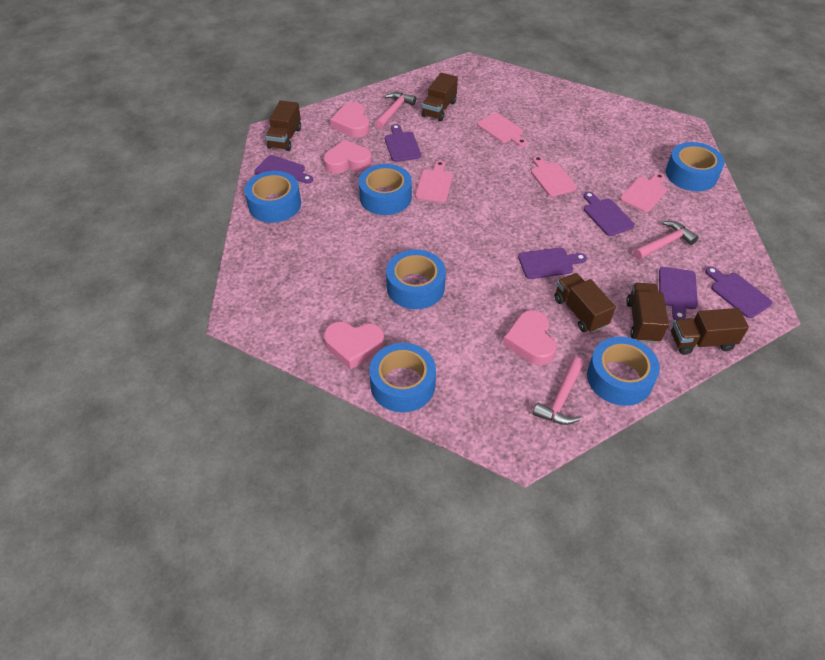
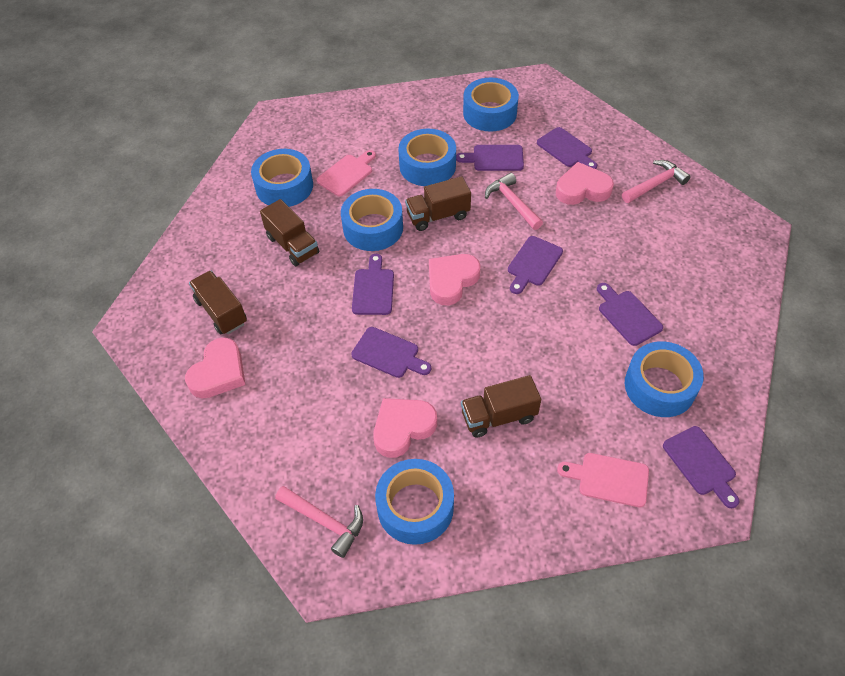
brown truck: [266,100,301,151] [422,73,458,121] [555,273,616,333] [626,283,669,343] [671,308,749,355] = 5 -> [189,271,247,335] [260,199,319,266] [405,176,471,231] [461,375,541,438] = 4
pink cutting board: [415,161,453,203] [477,113,527,147] [531,156,577,197] [620,173,667,212] = 4 -> [317,150,376,196] [557,453,649,507] = 2
purple cutting board: [255,155,313,184] [385,124,421,162] [518,247,587,279] [583,192,635,236] [659,267,698,320] [705,266,772,318] = 6 -> [351,327,431,378] [352,254,394,315] [456,145,524,171] [508,236,563,294] [537,127,597,169] [597,283,663,346] [663,426,739,508] = 7

